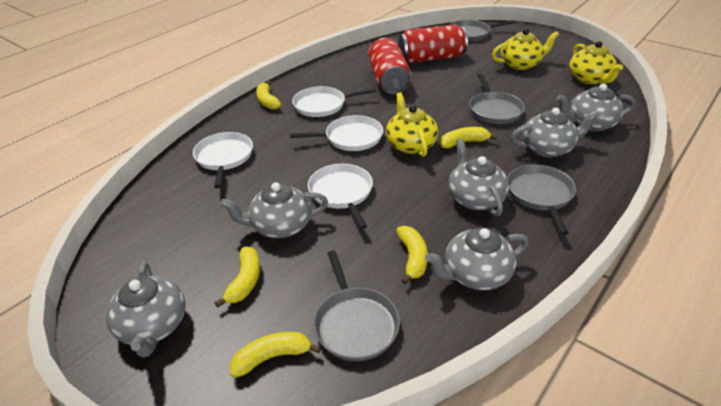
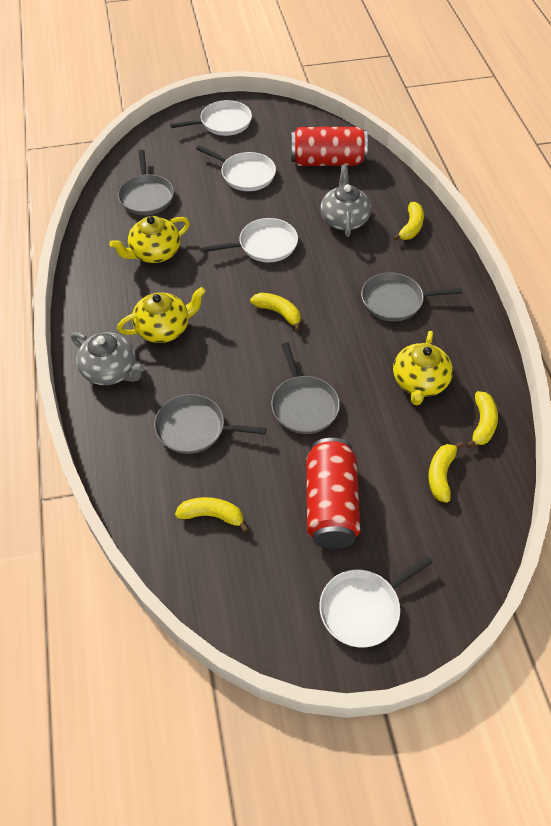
grey teapot: [106,262,186,358] [220,182,328,238] [425,228,529,290] [448,139,509,216] [511,108,599,158] [557,84,635,131] = 6 -> [71,332,144,385] [320,165,371,237] = 2

